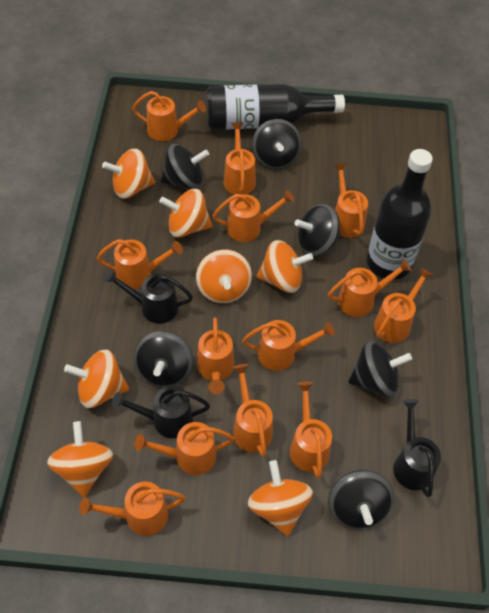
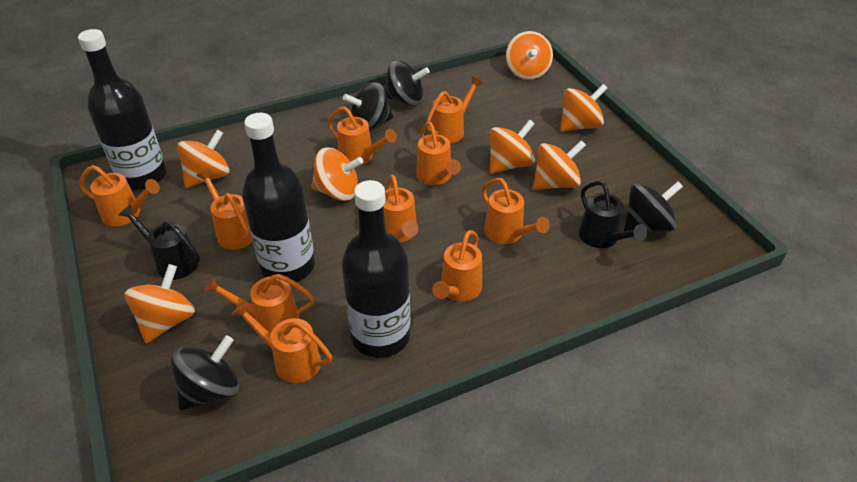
black bottle: [206,84,345,130] [367,149,433,280] = 2 -> [78,29,166,190] [242,113,315,282] [342,180,411,358] = 3
black spinning top: [134,331,193,387] [161,144,209,189] [252,119,302,169] [294,204,341,256] [328,470,394,529] [348,341,412,397] = 6 -> [171,335,239,410] [343,82,393,131] [385,60,430,106] [624,182,683,232] = 4
black watering can: [104,270,193,324] [112,386,210,438] [393,399,441,497] = 3 -> [119,204,200,280] [579,181,648,248] = 2
orange watering can: [80,482,185,536] [97,239,183,289] [132,91,206,141] [134,422,234,475] [197,317,234,394] [213,190,294,242] [224,123,256,195] [233,364,273,457] [242,320,335,371] [290,382,332,478] [328,259,411,317] [334,163,368,238] [374,268,433,343] = 13 -> [79,165,160,227] [196,169,253,250] [204,274,314,334] [231,301,332,383] [327,106,397,166] [384,175,418,242] [416,122,461,185] [426,76,483,143] [432,230,482,301] [482,178,550,244] = 10

